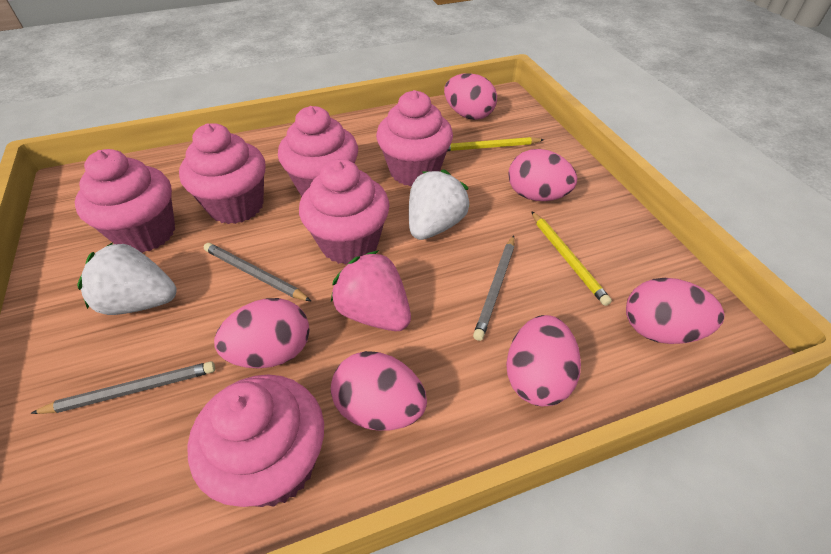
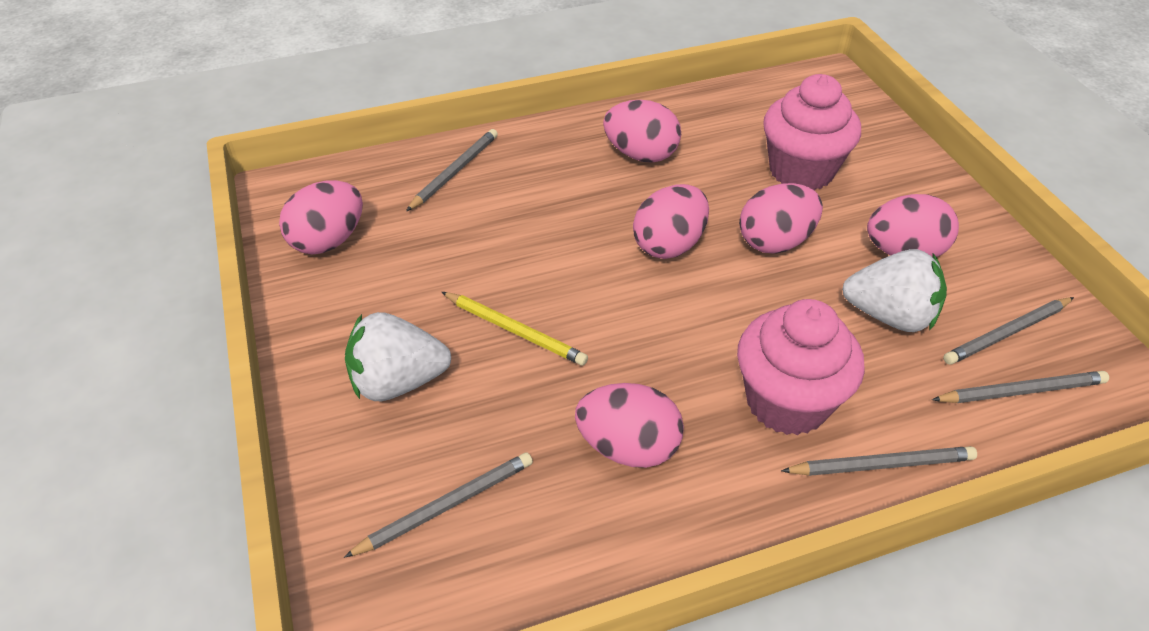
grey pencil: [30,361,215,414] [204,243,311,301] [473,235,515,341] = 3 -> [344,452,533,558] [406,129,498,211] [781,446,977,476] [932,371,1109,403] [943,297,1074,364] = 5
pink cupcake: [75,149,175,253] [179,123,265,224] [187,374,324,507] [278,106,358,197] [299,159,390,265] [376,90,453,187] = 6 -> [737,299,865,435] [763,74,861,190] = 2
pink strawberry: [331,250,411,331] = 1 -> none = 0
yellow pencil: [447,137,544,151] [531,211,612,306] = 2 -> [442,292,588,365] = 1

